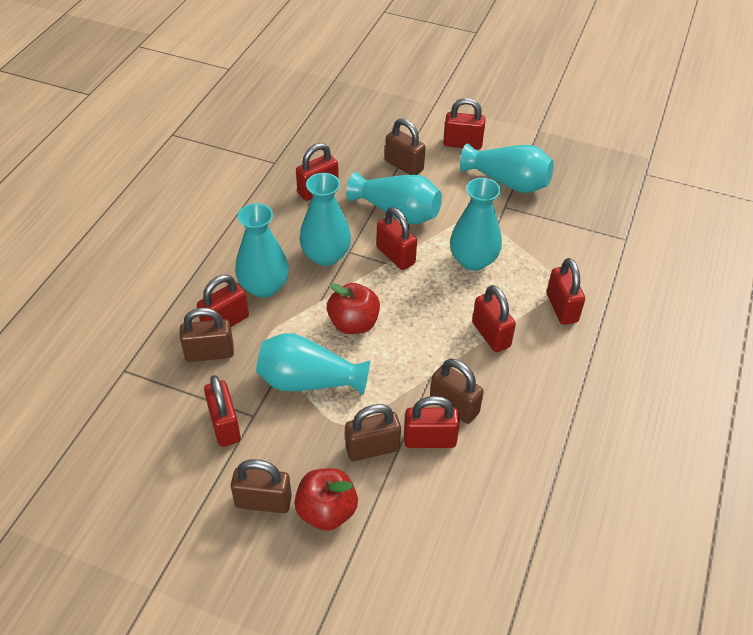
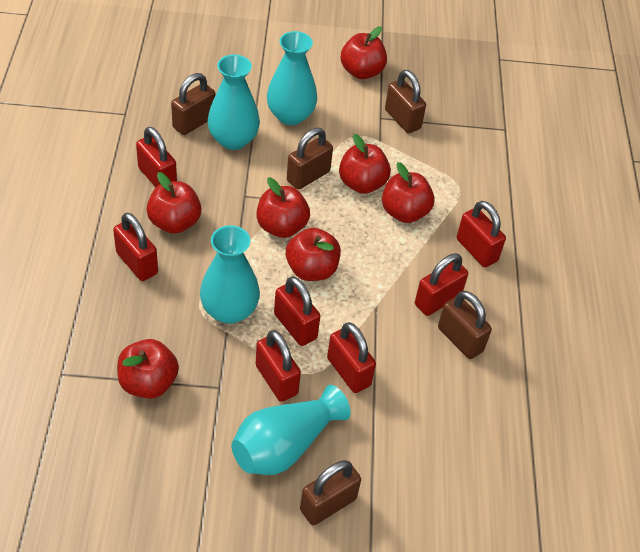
red apple: [295,468,358,531] [327,283,380,334] = 2 -> [117,339,179,399] [146,172,201,234] [256,177,310,238] [286,228,341,281] [339,134,391,194] [341,26,387,79] [382,162,435,223] = 7
red padlock: [197,275,249,327] [204,375,241,447] [296,143,339,201] [376,207,417,270] [404,396,460,448] [443,98,486,149] [472,285,516,352] [547,258,585,325] = 8 -> [113,212,158,281] [136,127,177,187] [256,330,301,402] [274,276,320,346] [327,322,376,393] [415,254,468,316] [457,201,506,267] = 7
turquoise vase: [235,203,289,298] [256,333,371,395] [300,173,351,266] [346,172,442,224] [450,178,502,271] [460,143,554,193] = 6 -> [200,225,260,324] [207,55,260,150] [232,385,351,475] [267,31,317,125] = 4

